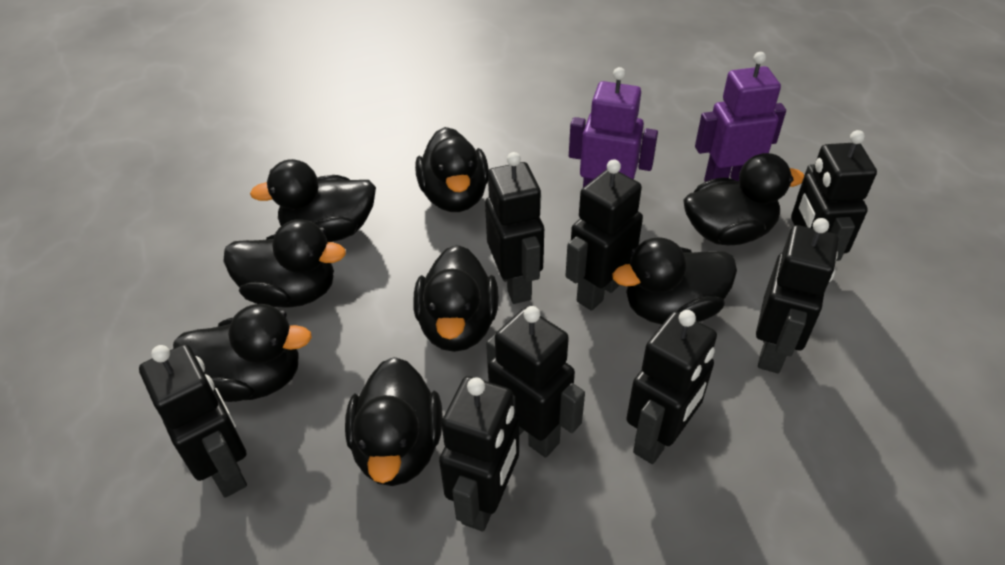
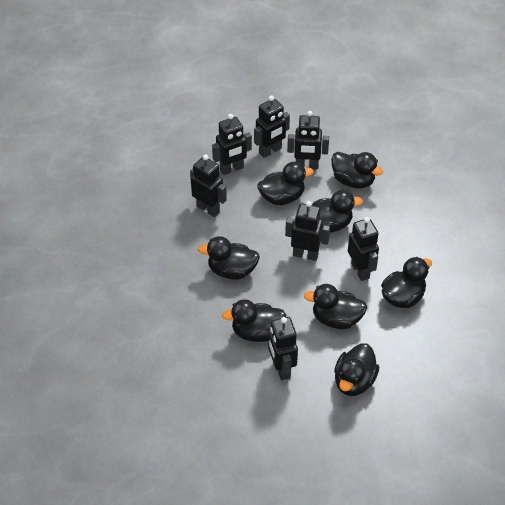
black robot: [139,344,247,498] [439,376,519,531] [485,152,544,304] [486,306,585,458] [566,159,643,311] [626,310,717,464] [756,218,839,374] [791,130,877,261] = 8 -> [190,155,227,217] [212,114,252,175] [254,95,290,158] [268,317,298,380] [285,201,330,261] [287,111,329,170] [348,217,379,281] = 7
purple robot: [569,67,658,187] [695,52,786,182] = 2 -> none = 0

